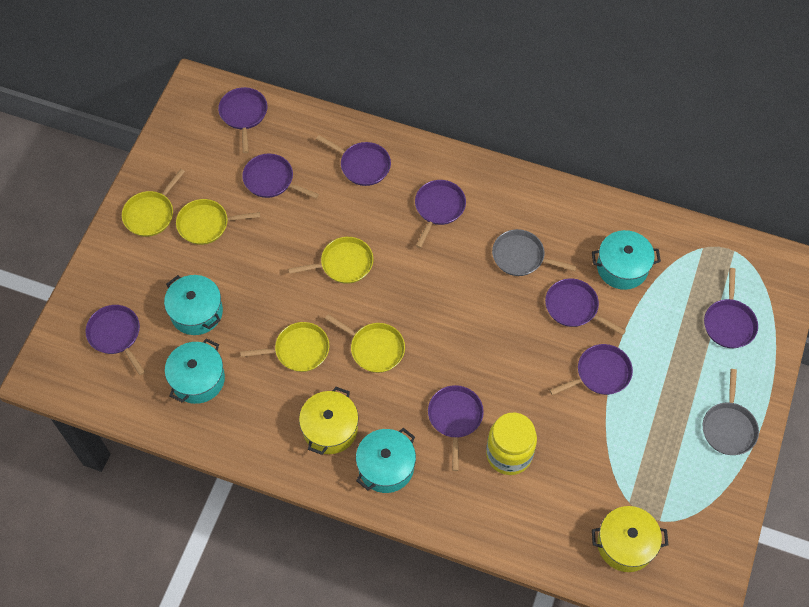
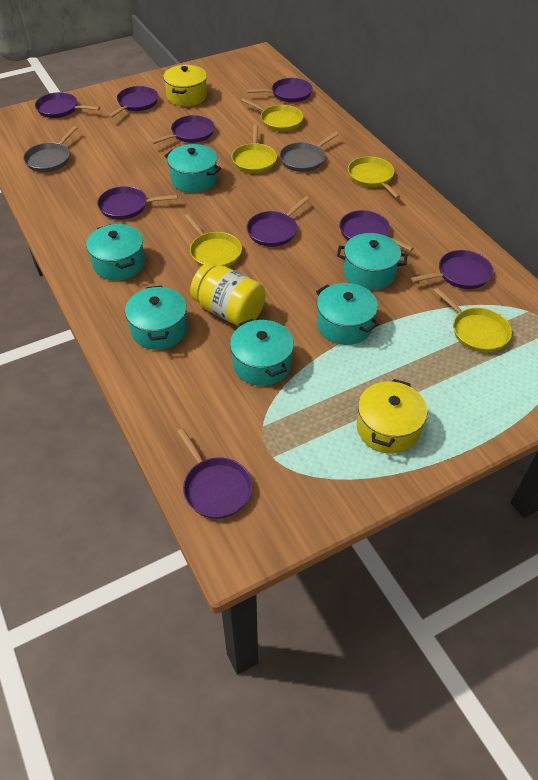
turquoise pot: [164,275,223,335] [165,338,225,404] [356,428,416,493] [592,230,661,290] = 4 -> [86,224,145,280] [125,285,187,350] [164,144,221,193] [230,319,294,386] [316,283,379,345] [337,233,407,290] = 6

